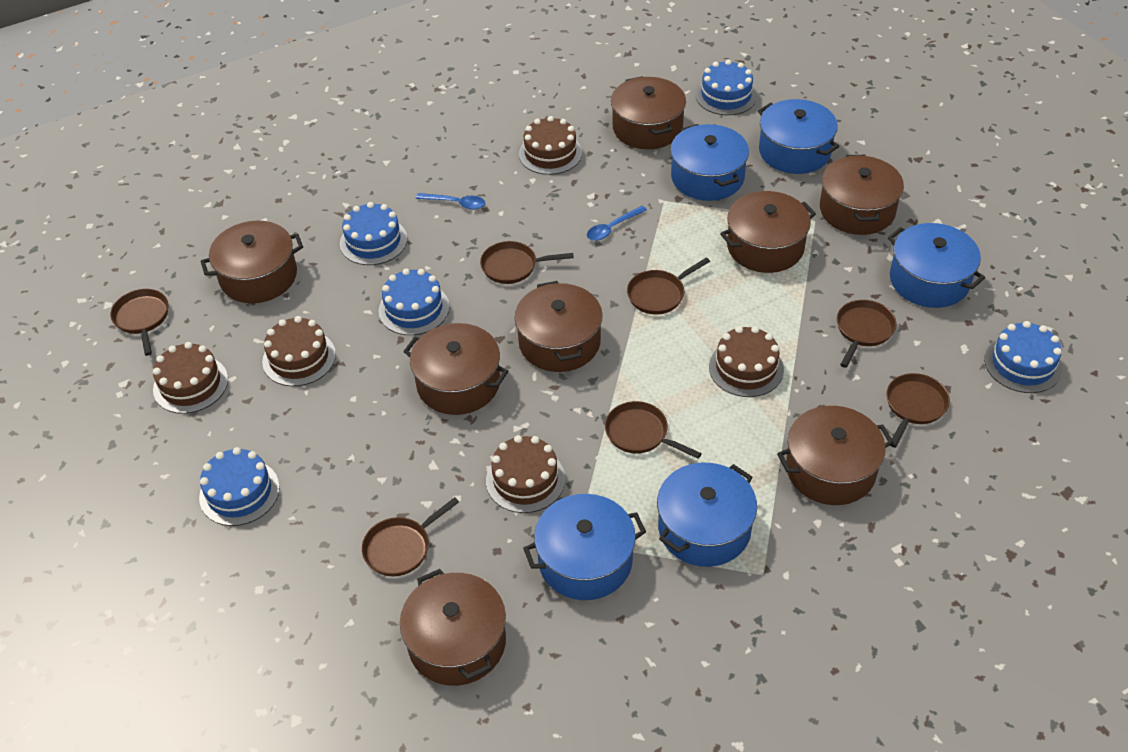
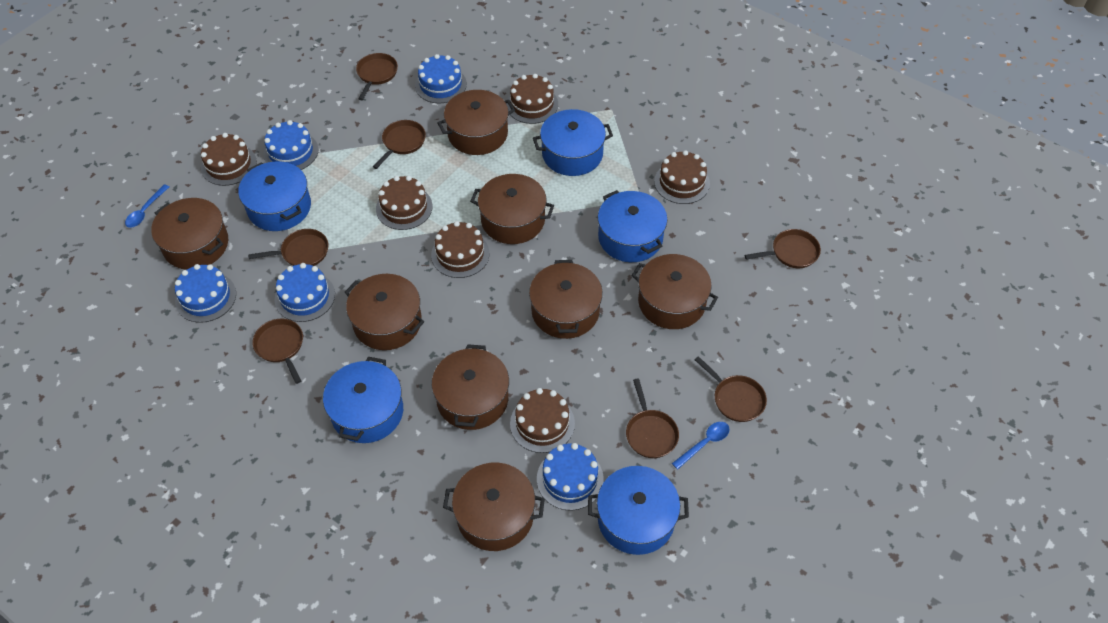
brown cake: [153,342,228,414] [262,316,336,386] [486,435,565,513] [519,116,582,175] [709,326,784,397] = 5 -> [201,133,257,186] [376,176,433,230] [431,221,489,278] [506,74,558,124] [510,388,575,453] [654,150,710,204] = 6

